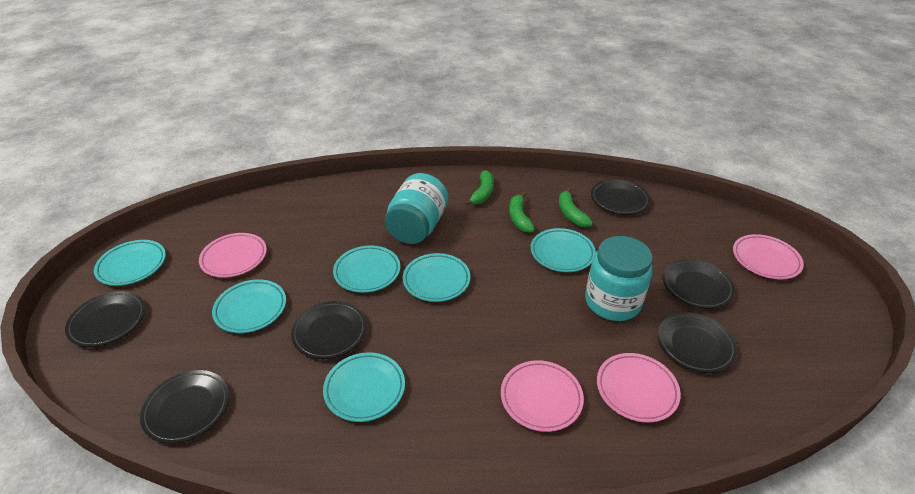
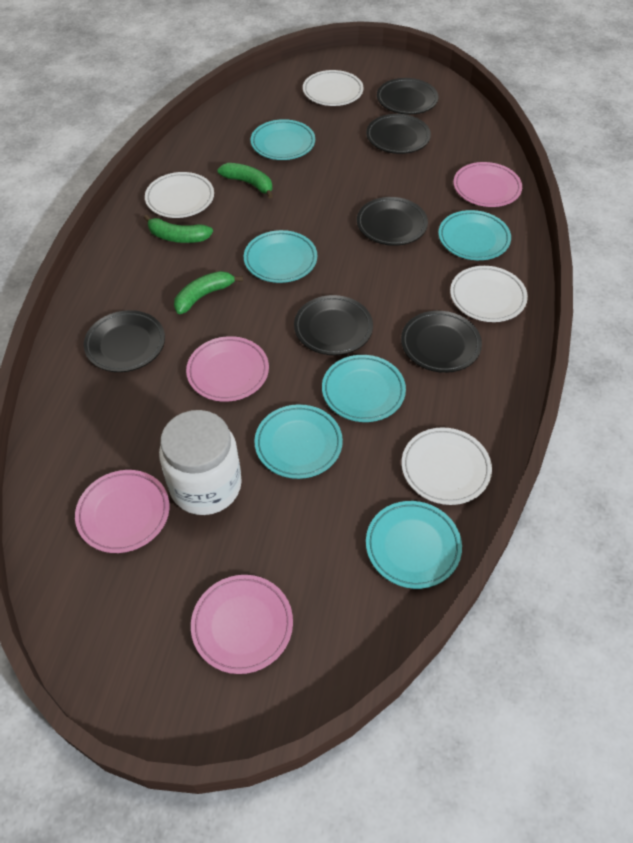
turquoise jar: [385,173,448,244] [585,236,653,321] = 2 -> none = 0
white jar: none = 0 -> [159,410,242,515] = 1
white plate: none = 0 -> [145,172,214,218] [303,70,363,106] [402,427,492,505] [450,266,528,322] = 4

